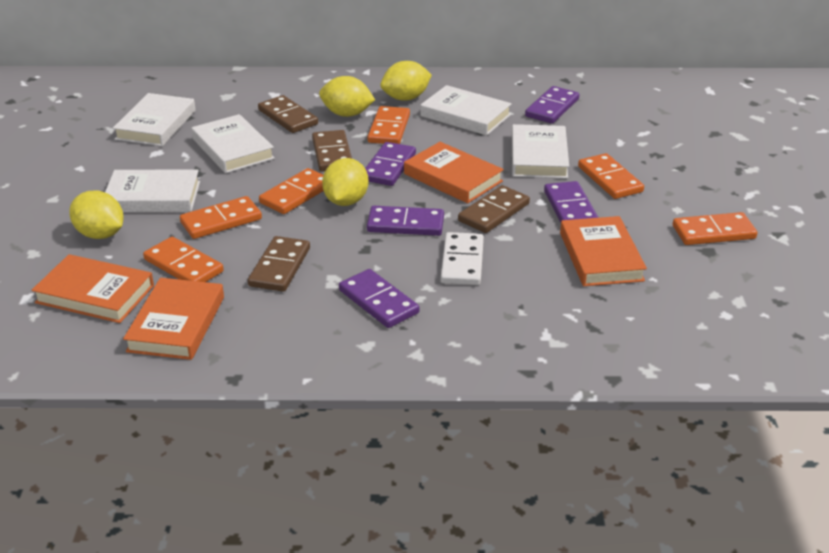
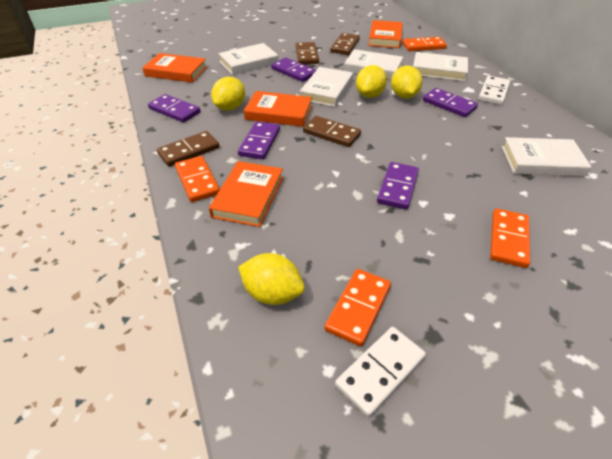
orange domino: [143,237,224,282] [180,196,262,239] [259,168,323,214] [368,106,410,144] [578,153,644,199] [673,212,757,245] = 6 -> [175,156,220,202] [324,269,391,346] [402,37,447,51] [490,208,530,268] = 4
white domino: [441,232,484,285] = 1 -> [335,327,426,417] [478,76,510,105] = 2

